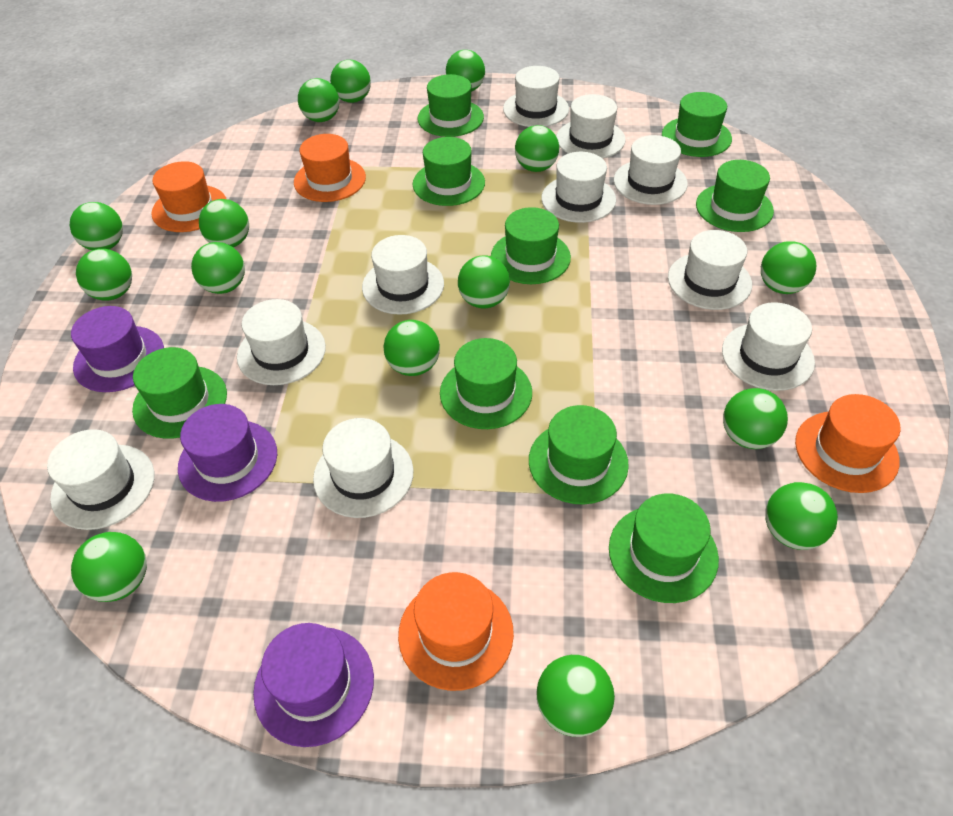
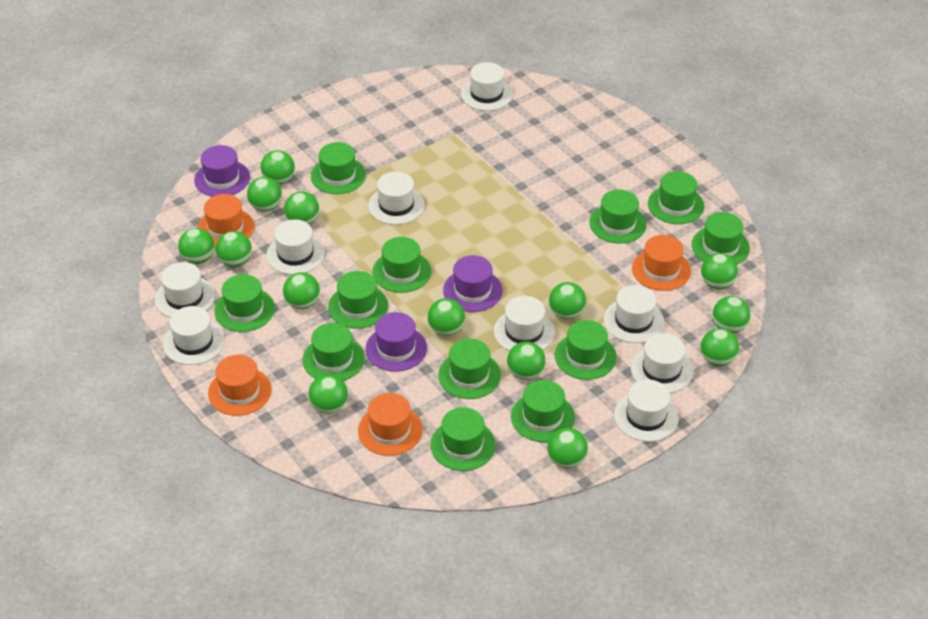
green ball: [69,202,123,250] [71,532,147,602] [76,249,132,301] [191,242,245,294] [199,199,249,247] [298,78,339,122] [330,60,371,103] [383,320,440,376] [446,50,485,92] [458,255,510,309] [515,125,559,172] [537,655,615,737] [723,388,788,449] [761,241,816,294] [765,482,838,550] = 15 -> [178,228,215,264] [216,231,252,267] [247,177,282,212] [261,150,295,184] [283,272,320,309] [284,191,319,225] [309,374,348,414] [428,298,465,336] [507,341,545,380] [547,428,588,468] [549,282,586,319] [701,253,738,289] [701,328,739,366] [712,296,750,333] = 14
green hat: [132,347,227,439] [413,137,485,206] [418,74,484,137] [440,338,532,429] [491,207,571,284] [529,405,629,504] [609,493,719,603] [662,92,732,157] [696,160,774,232] = 9 -> [214,274,275,332] [303,323,365,381] [311,142,366,194] [328,271,388,328] [372,237,431,293] [430,407,496,471] [438,339,501,399] [511,380,575,442] [555,320,617,380] [589,190,647,244] [648,171,704,224] [692,212,750,264] = 12
white hat: [47,429,154,530] [237,299,326,385] [313,418,414,518] [362,235,444,315] [503,66,569,127] [541,152,616,223] [556,94,626,158] [614,135,688,205] [668,230,752,310] [722,302,815,391] = 10 -> [155,262,215,318] [163,306,225,365] [266,219,325,275] [368,172,425,225] [461,62,513,111] [494,296,555,351] [603,285,664,343] [614,379,679,442] [631,333,693,393] = 9

